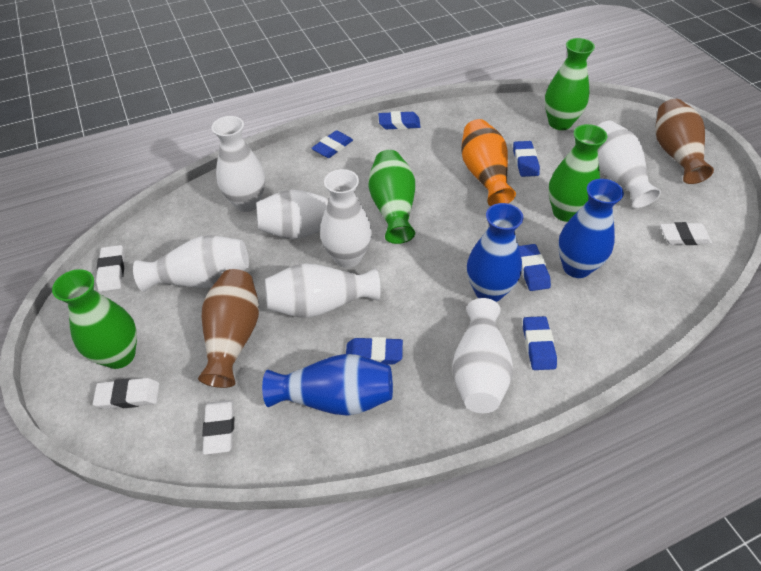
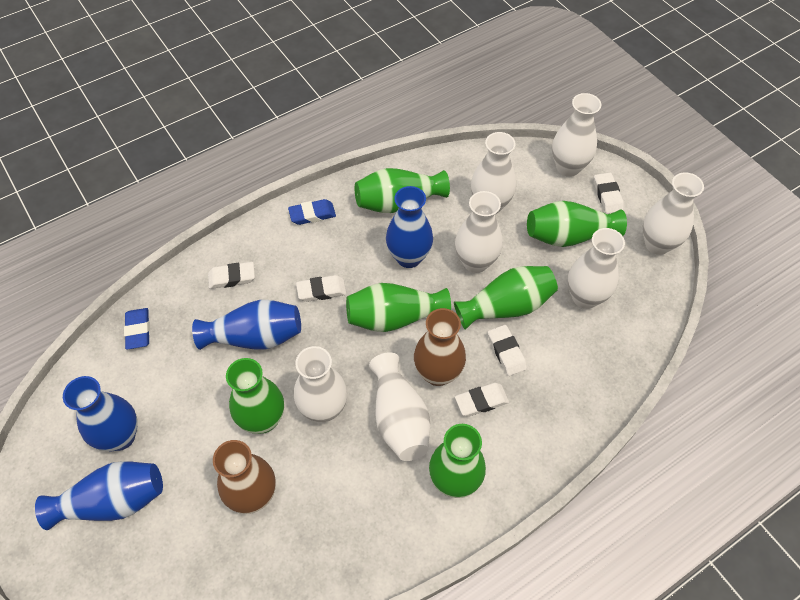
blue eraser: [311,130,353,158] [346,337,403,365] [378,111,421,130] [513,141,540,177] [519,244,551,291] [523,316,557,370] = 6 -> [124,308,150,350] [288,199,336,225] = 2
blue vase: [262,354,393,416] [467,203,523,302] [558,179,624,278] = 3 -> [35,461,163,530] [63,376,138,451] [192,300,301,350] [386,186,433,268] = 4
green vase: [52,269,137,369] [369,150,415,244] [545,38,595,130] [548,124,607,222] = 4 -> [226,358,284,434] [346,283,451,332] [355,168,450,213] [429,424,486,498] [454,266,558,330] [527,201,627,247] = 6
orange vase: [461,119,516,206] = 1 -> none = 0
white eraser: [93,378,160,409] [96,245,125,292] [202,400,234,455] [660,222,712,245] = 4 -> [208,262,255,289] [296,275,347,302] [455,383,509,417] [488,325,527,376] [594,173,624,214] = 5

